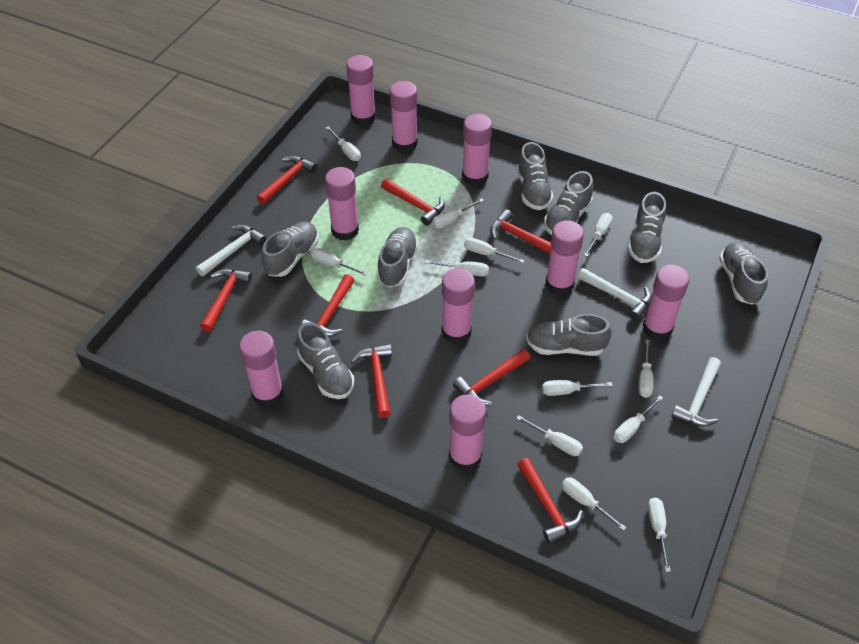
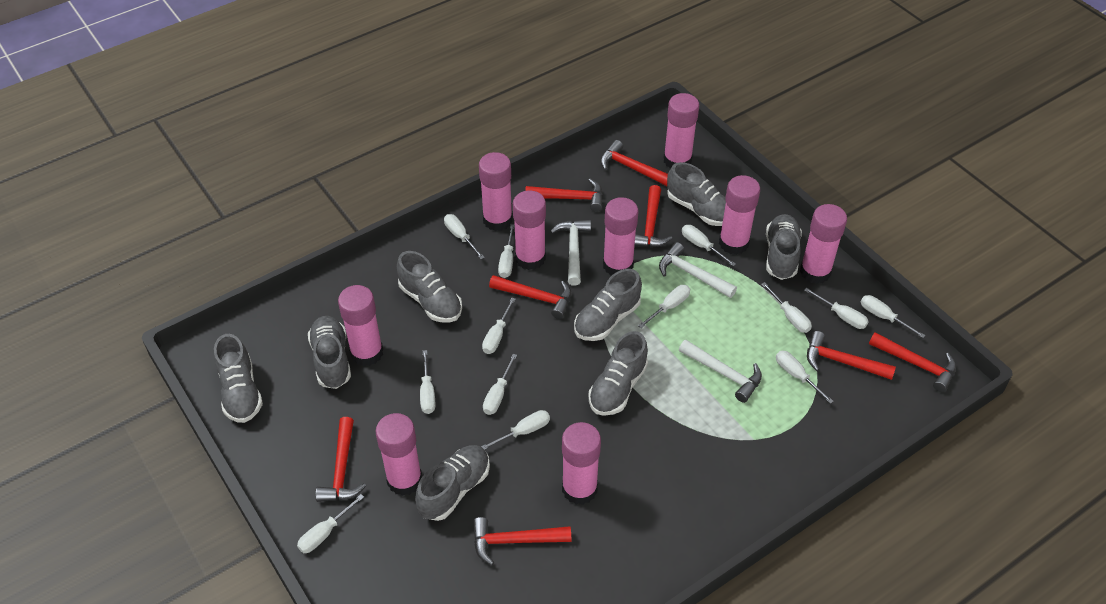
white screwdriver: [310,248,368,276] [326,127,361,161] [425,260,489,276] [432,198,484,229] [464,238,524,263] [516,415,583,456] [542,380,613,396] [562,477,626,531] [584,213,613,257] [614,396,663,443] [639,339,653,398] [648,498,671,572] = 12 -> [297,494,364,553] [420,350,435,414] [444,214,485,259] [481,410,550,449] [482,298,516,354] [483,354,517,415] [498,224,515,278] [638,285,690,328] [682,225,736,266] [761,282,812,333] [776,351,834,404] [804,288,869,329] [861,295,926,338] = 13

